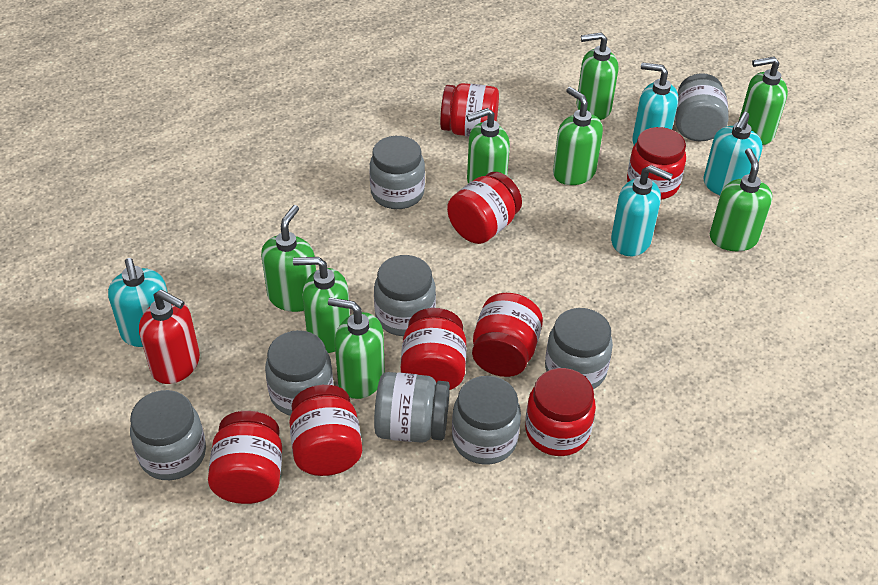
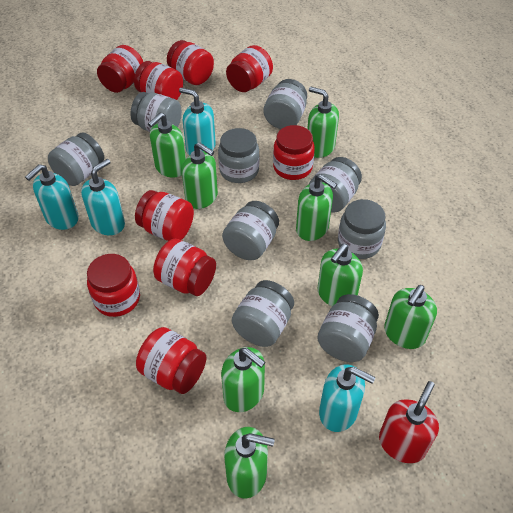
grey jar: [130,390,206,480] [265,330,333,416] [369,136,425,209] [374,255,436,336] [374,372,450,443] [452,376,521,465] [545,308,613,389] [675,73,728,141] = 8 -> [48,133,104,186] [130,92,182,132] [218,128,260,183] [222,201,279,260] [232,280,294,347] [264,79,307,129] [309,157,362,213] [317,294,379,362] [338,199,386,259] = 9
red jar: [208,411,282,504] [289,385,362,476] [401,308,467,390] [440,83,499,137] [447,172,522,244] [472,293,543,377] [525,368,596,456] [627,127,686,199] = 8 -> [87,254,140,317] [97,45,143,93] [134,61,183,100] [135,190,194,241] [136,327,206,394] [153,239,216,296] [167,40,214,85] [226,45,273,92] [273,125,315,180] = 9

